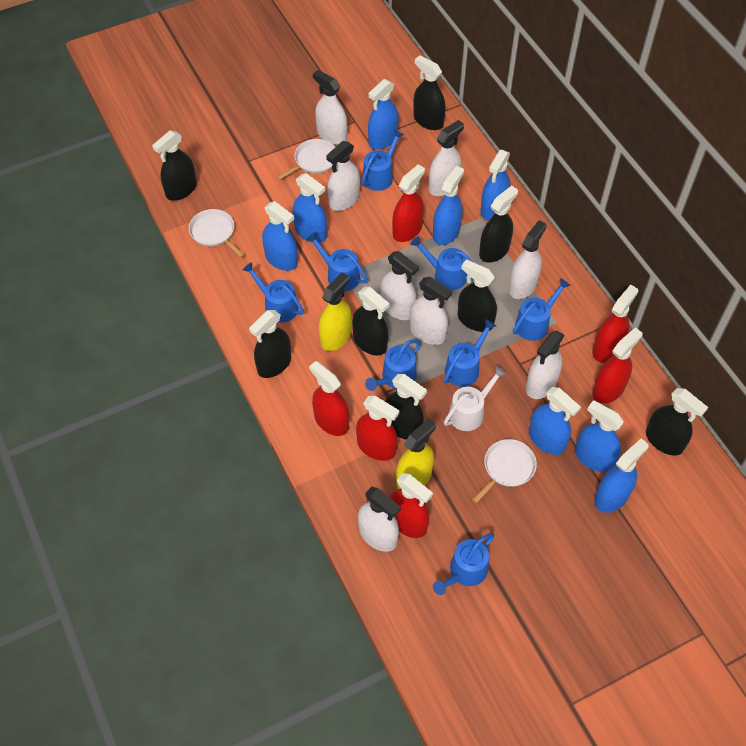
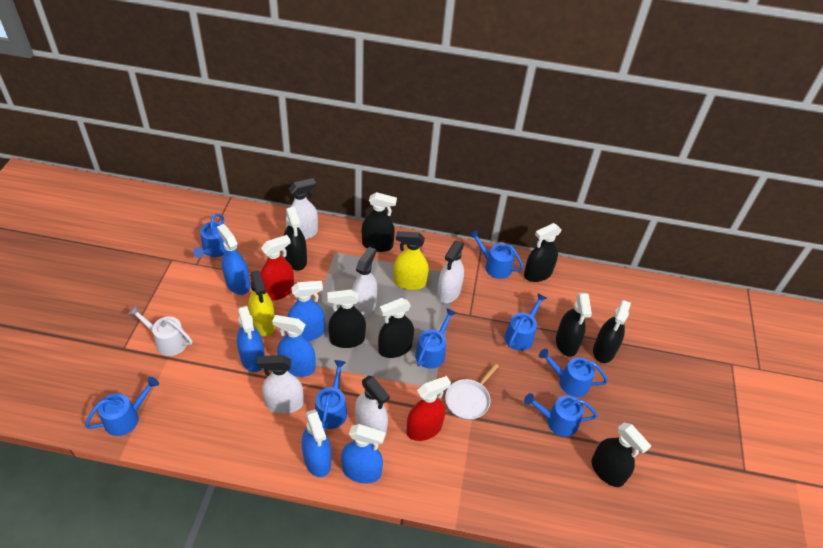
blue spray bottle: [262,201,298,271] [293,173,327,243] [368,79,399,150] [433,166,464,245] [480,150,510,221] [529,387,581,455] [575,400,624,472] [594,438,649,513] = 8 -> [217,224,250,295] [237,306,265,372] [272,315,316,377] [287,281,325,341] [302,409,331,477] [341,424,385,484] = 6
red spray bottle: [309,361,349,436] [356,396,399,461] [390,473,433,538] [392,164,425,242] [592,285,638,363] [592,327,642,403] = 6 -> [260,235,294,300] [407,376,451,441] = 2
white pan: [189,209,245,257] [277,139,335,180] [472,439,537,503] = 3 -> [445,363,499,420] = 1
white spray bottle: [313,70,347,145] [326,141,360,211] [358,487,401,552] [381,251,419,320] [410,277,452,345] [429,120,464,196] [509,220,547,299] [526,331,564,399] = 8 -> [257,355,304,413] [286,178,318,240] [352,247,377,318] [355,376,390,436] [437,241,464,303] = 5

